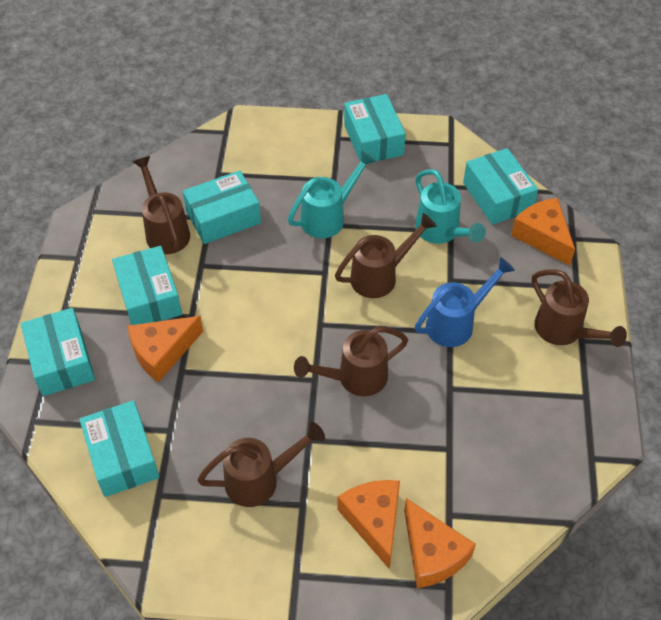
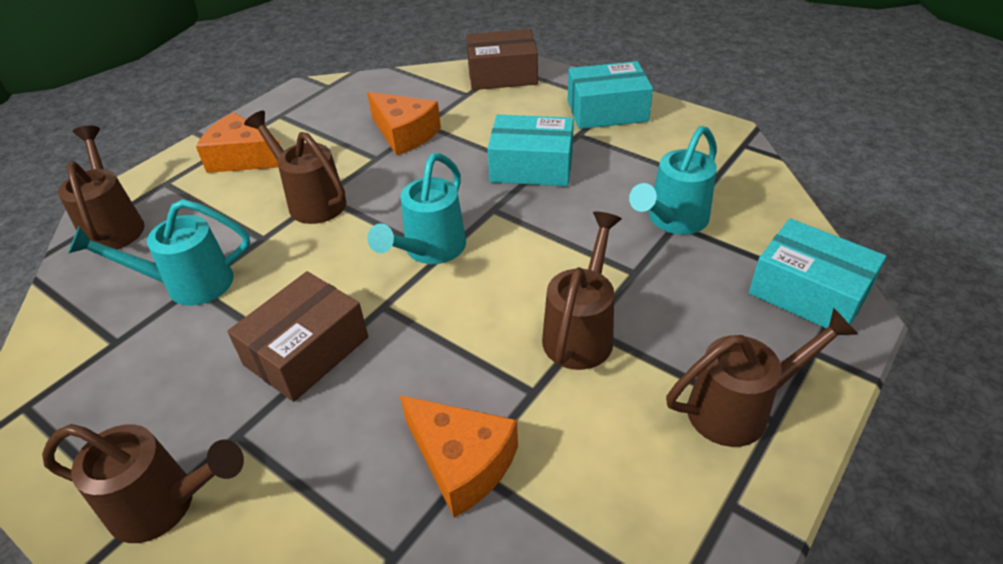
blue watering can: [415,257,515,347] = 1 -> none = 0
brown box: none = 0 -> [227,271,368,402] [466,29,538,90] = 2
orange cheese: [128,316,203,382] [337,480,400,569] [404,498,476,588] [511,198,575,266] = 4 -> [196,112,280,173] [367,92,441,156] [400,395,518,518] = 3
turquoise box: [21,308,95,396] [79,400,160,497] [112,246,182,325] [183,170,261,244] [344,94,406,162] [463,148,538,225] = 6 -> [487,115,574,186] [568,61,653,129] [749,218,886,336] = 3
turquoise watering can: [288,150,376,238] [415,169,486,244] = 2 -> [68,199,250,306] [367,153,466,264] [629,126,717,235] = 3

